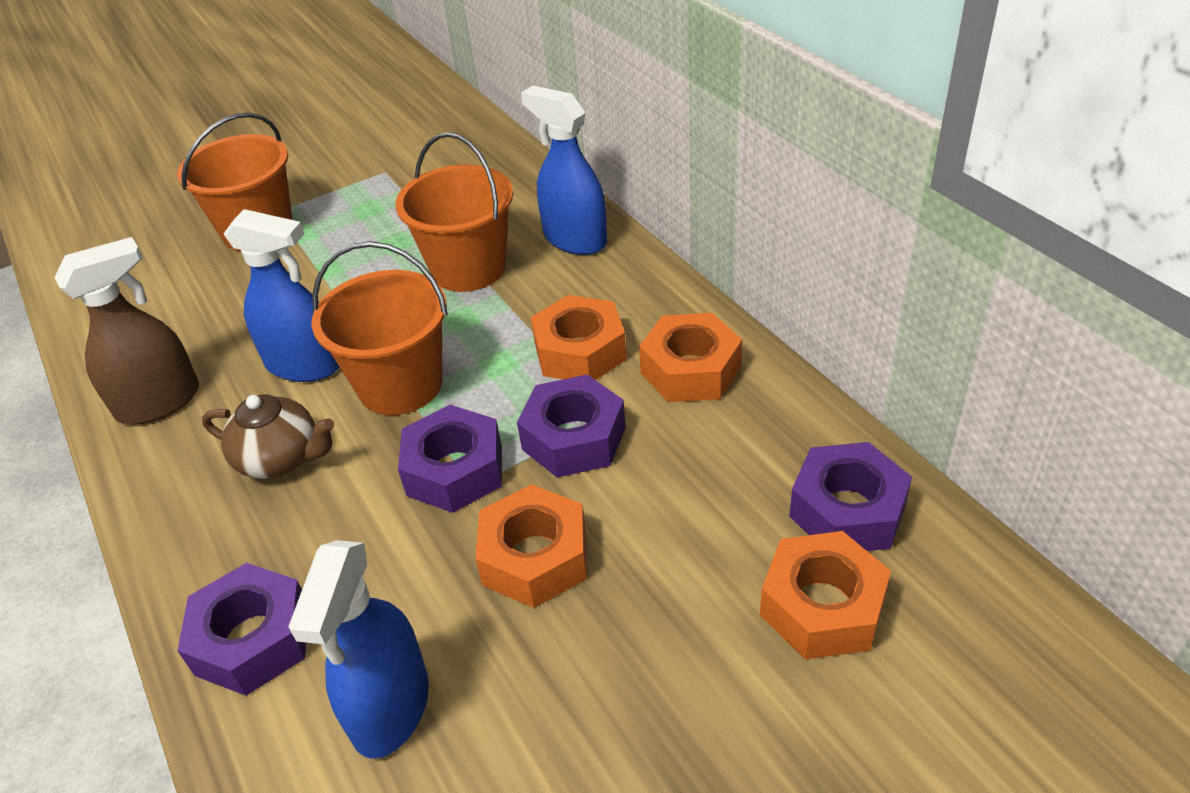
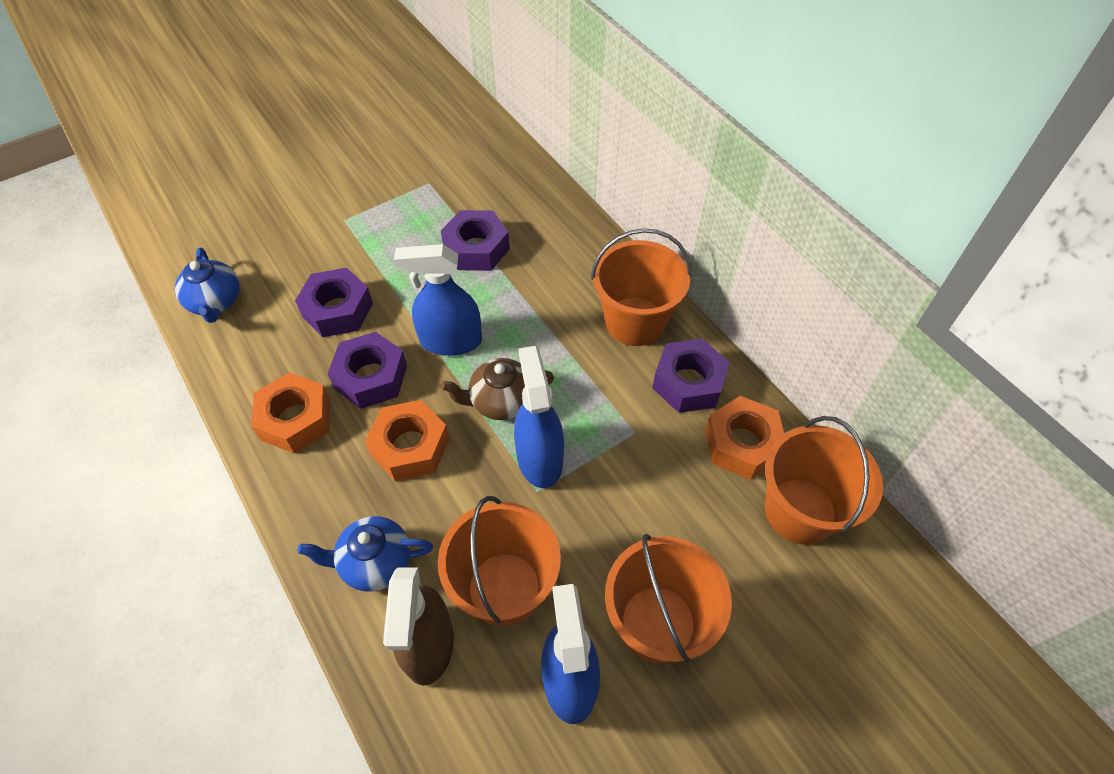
blue teapot: none = 0 -> [175,248,240,323] [297,516,433,591] = 2
orange bucket: [177,113,292,251] [311,241,448,415] [395,132,513,292] = 3 -> [438,496,561,626] [591,228,691,346] [605,534,732,663] [765,416,883,545] = 4
orange nut: [475,484,587,608] [531,295,627,380] [639,313,742,402] [760,531,891,659] = 4 -> [251,372,330,454] [365,400,449,481] [705,396,784,480] = 3

